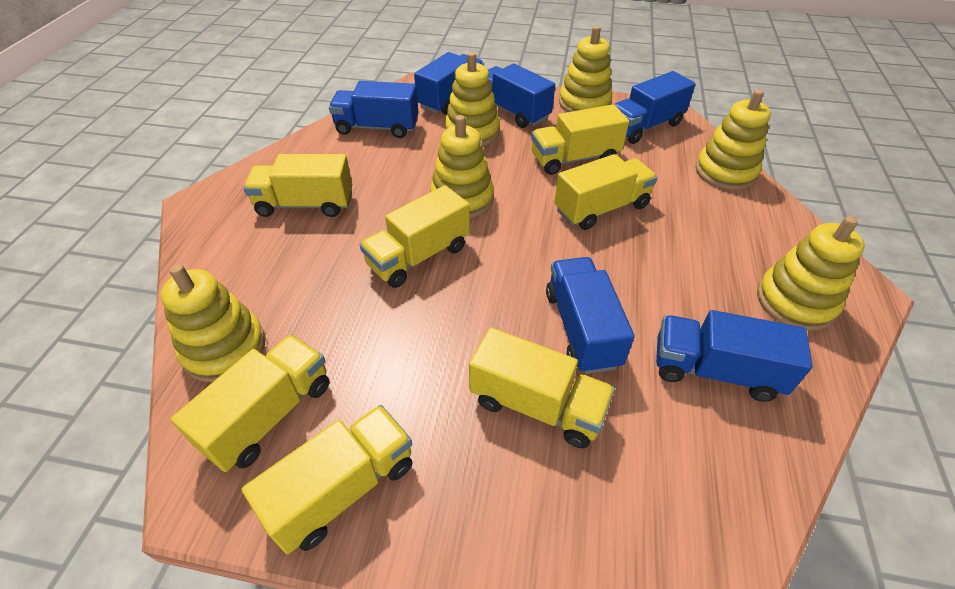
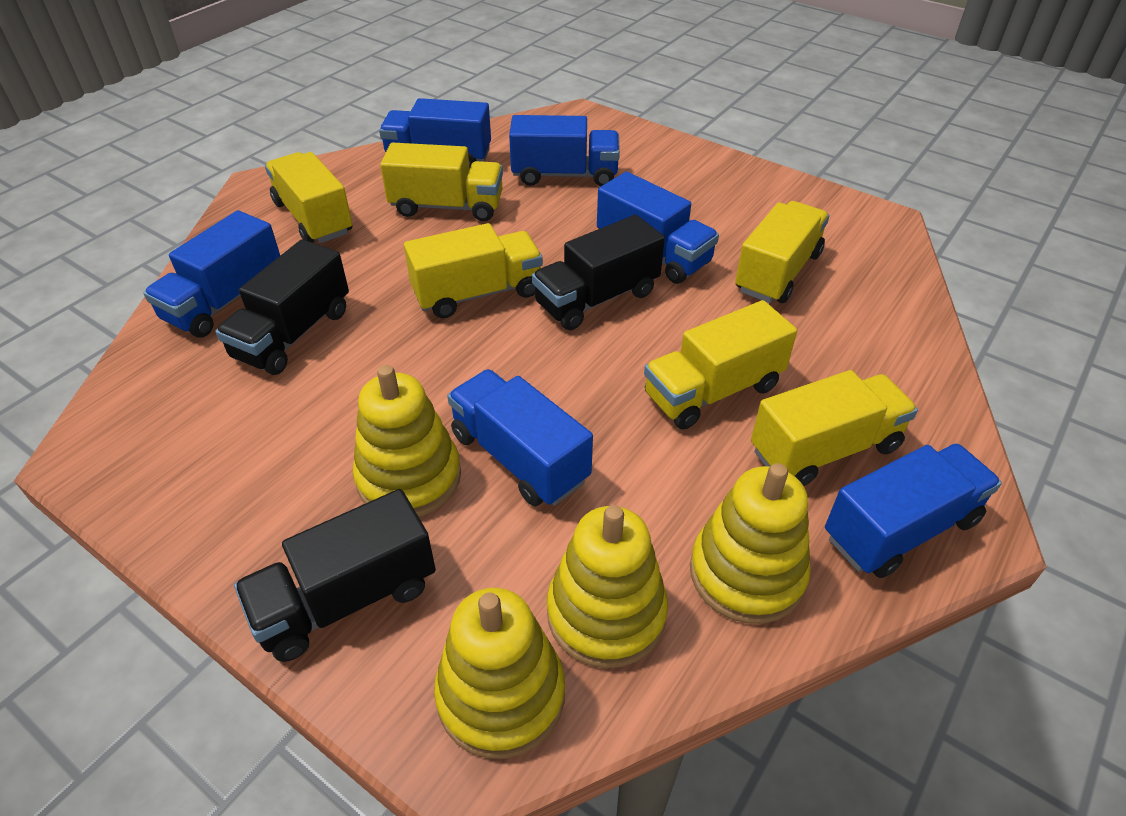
black truck: none = 0 -> [215,239,349,375] [234,489,436,662] [532,215,665,330] = 3
yellow stacking toy: [161,264,266,382] [430,115,494,218] [445,52,500,146] [559,26,612,112] [695,89,771,190] [757,216,864,331] = 6 -> [353,365,461,517] [434,588,565,759] [547,505,668,668] [690,463,811,624] = 4
yellow truck: [171,334,330,472] [242,405,412,554] [243,154,352,217] [360,185,470,288] [469,327,615,448] [531,104,629,175] [554,154,658,230] = 7 -> [265,152,352,243] [380,143,503,221] [404,223,543,318] [644,300,797,429] [735,201,829,303] [751,370,918,486] = 6

